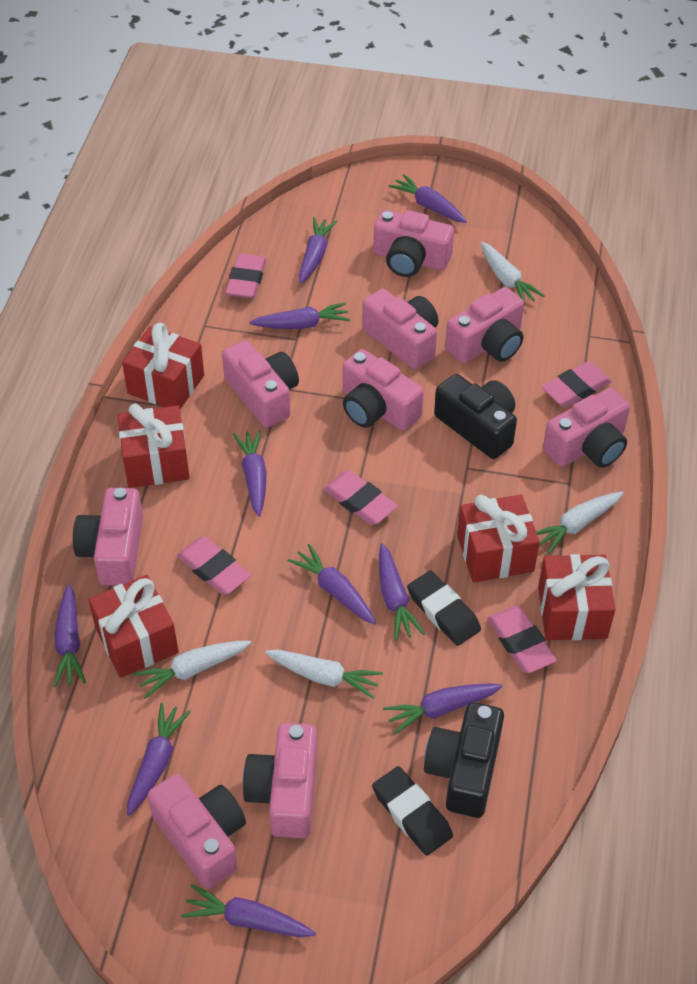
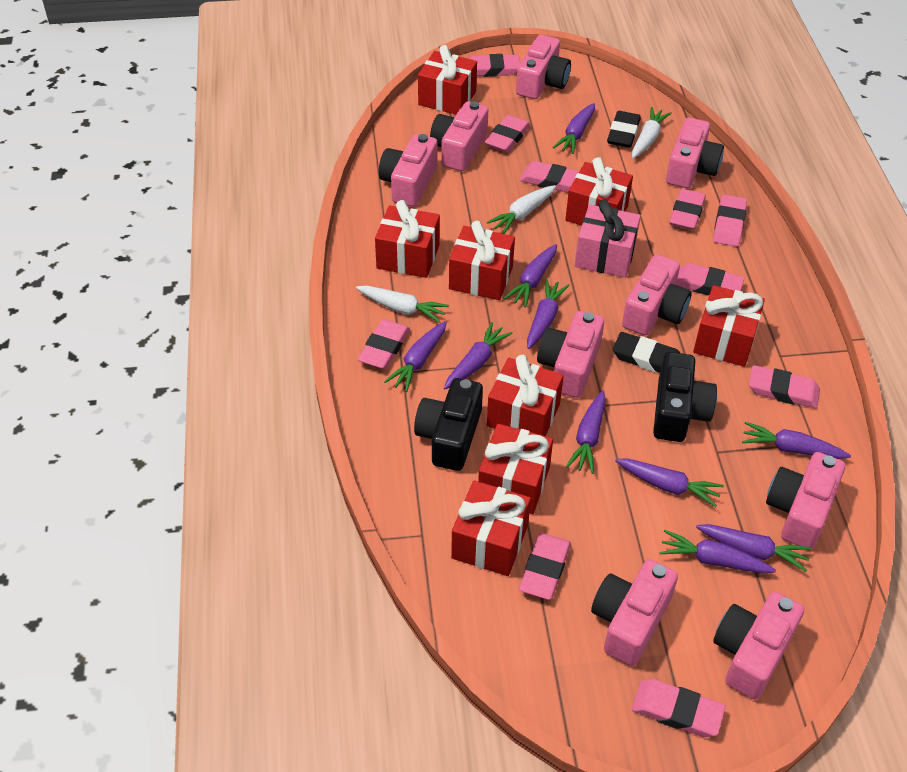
pink eraser: [177,536,251,595] [226,253,267,298] [323,470,398,525] [487,606,557,673] [542,361,612,407] = 5 -> [358,319,410,369] [469,54,520,77] [485,115,530,152] [519,161,579,193] [519,533,571,600] [632,679,726,737] [669,189,706,230] [676,263,744,295] [713,194,747,247] [749,365,820,409] = 10
pink gift: none = 0 -> [575,199,641,278] = 1
red gift: [88,575,179,678] [118,403,190,488] [122,323,204,409] [457,495,540,583] [538,554,615,640] = 5 -> [375,200,440,278] [418,45,477,114] [449,221,515,300] [451,480,531,576] [478,424,553,514] [487,355,564,436] [565,157,633,225] [693,285,765,367] = 8
white carrot: [133,641,251,699] [265,650,383,699] [480,242,545,306] [536,492,623,554] = 4 -> [356,286,449,323] [487,185,556,234] [632,107,672,158] = 3

